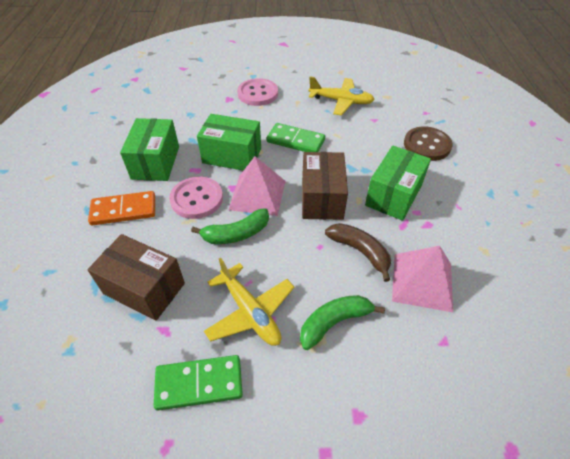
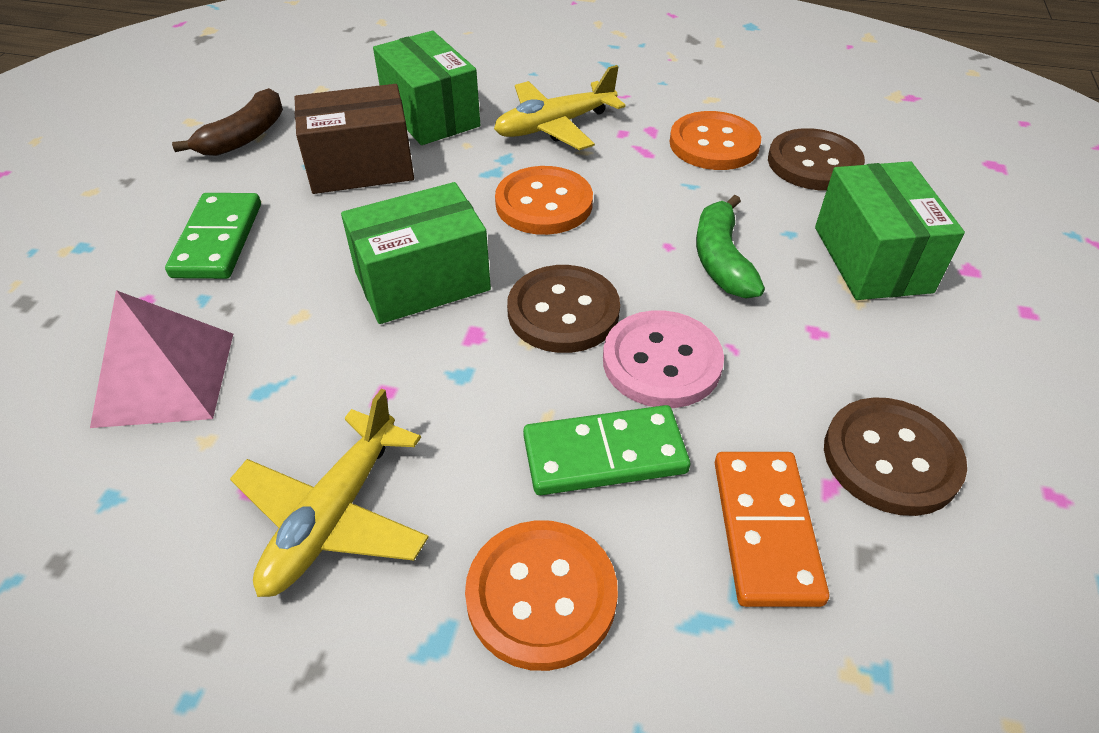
brown box: [87,234,185,320] [302,152,348,220] = 2 -> [295,84,414,194] = 1
brown button: [404,127,453,161] = 1 -> [507,265,620,353] [768,128,865,190] [824,397,967,516] = 3
green banana: [191,208,269,244] [300,295,385,350] = 2 -> [696,195,765,298] = 1
orange button: none = 0 -> [465,520,618,671] [495,166,593,235] [669,111,761,170] = 3
pink button: [169,177,223,219] [237,78,278,106] = 2 -> [603,310,724,408] = 1
pink pyramid: [229,156,285,216] [392,246,453,312] = 2 -> [90,290,233,428] = 1

